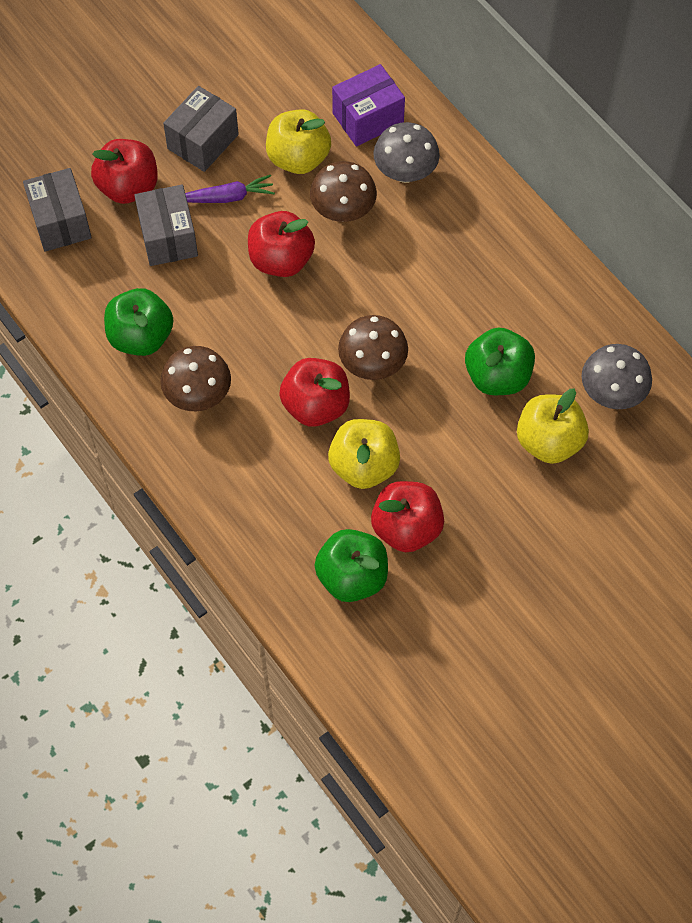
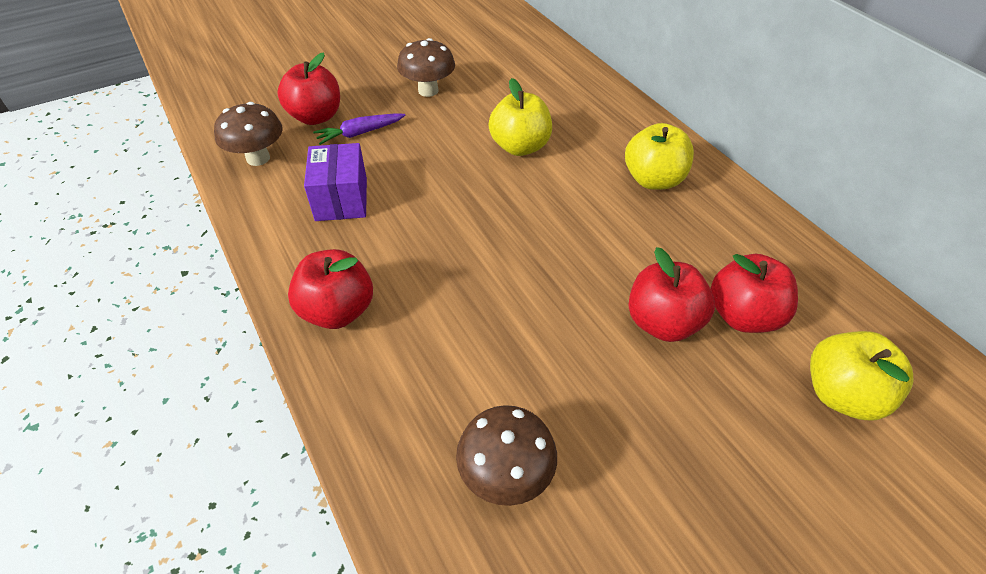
green apple: [104,288,173,356] [314,529,388,602] [465,327,535,395] = 3 -> none = 0
grey box: [23,168,92,252] [134,185,198,266] [163,86,239,172] = 3 -> none = 0
grey mushroom: [373,122,440,183] [582,344,652,409] = 2 -> none = 0

